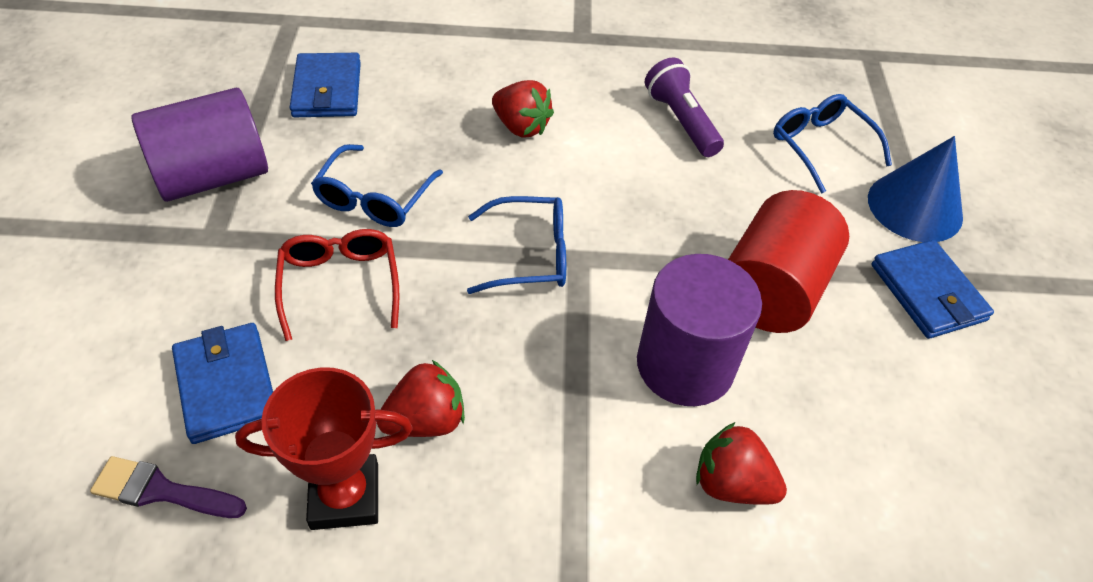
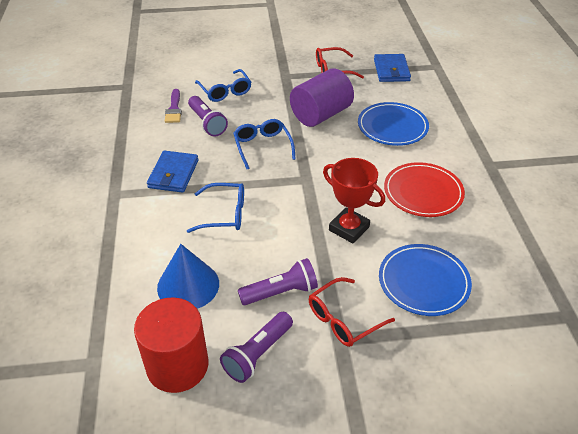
blue plate: none = 0 -> [358,102,429,146] [379,244,472,316] = 2
blue wallet: [172,323,273,444] [290,53,361,117] [871,240,994,339] = 3 -> [147,151,198,193] [374,54,411,82] = 2
purple cylinder: [131,88,268,202] [637,254,762,406] = 2 -> [290,69,354,127] = 1
purple flashlight: [645,57,724,157] = 1 -> [188,96,228,137] [220,312,293,383] [238,258,318,305] = 3
red glasses: [275,229,399,341] = 1 -> [309,277,395,347] [316,47,364,79] = 2
red plate: none = 0 -> [384,162,465,217] = 1
red strawberry: [376,360,465,437] [492,80,554,138] [696,422,787,505] = 3 -> none = 0

